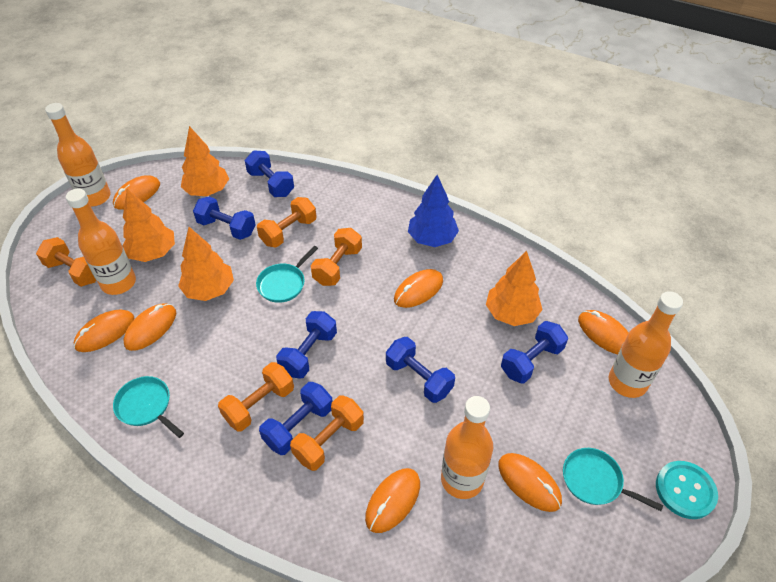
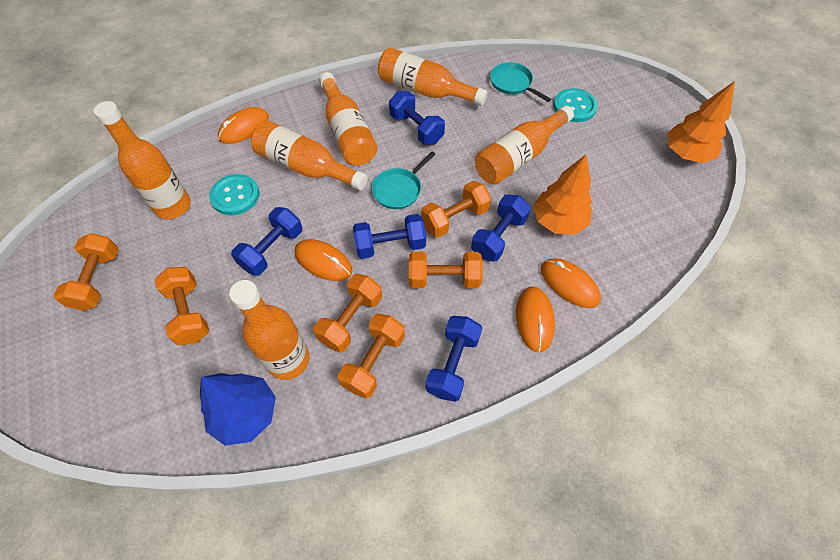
blue dumbbell: [193,197,256,240] [245,151,294,197] [259,382,333,455] [276,311,337,379] [386,337,455,403] [501,321,568,384] = 6 -> [231,207,302,276] [353,214,426,259] [389,91,445,145] [426,316,482,402] [471,195,531,262] = 5
orange bottle: [45,103,111,207] [66,189,136,295] [441,396,493,499] [609,291,683,398] = 4 -> [93,101,191,219] [229,280,310,380] [251,120,368,191] [319,72,378,166] [378,47,487,106] [475,106,574,185] = 6
orange dumbbell: [36,237,96,287] [218,362,294,431] [257,197,317,248] [290,395,364,471] [311,228,362,286] = 5 -> [54,233,119,311] [154,267,209,345] [313,274,382,352] [338,313,405,399] [409,252,483,288] [421,181,491,238] = 6
orange mouse: [74,309,134,352] [113,176,160,210] [123,303,176,351] [365,468,420,533] [394,269,443,308] [498,453,562,512] [578,310,629,354] = 7 -> [218,107,269,144] [295,239,352,281] [516,286,555,353] [541,259,601,308] = 4
orange tree: [122,189,175,262] [178,227,234,301] [181,126,229,196] [486,251,543,326] = 4 -> [533,155,592,235] [667,81,735,163] = 2
turquoise button: [656,461,718,519] = 1 -> [209,174,259,215] [554,88,598,122] = 2
turquoise pan: [113,376,184,438] [256,246,318,303] [563,448,663,511] = 3 -> [372,152,436,209] [490,62,551,102] = 2

